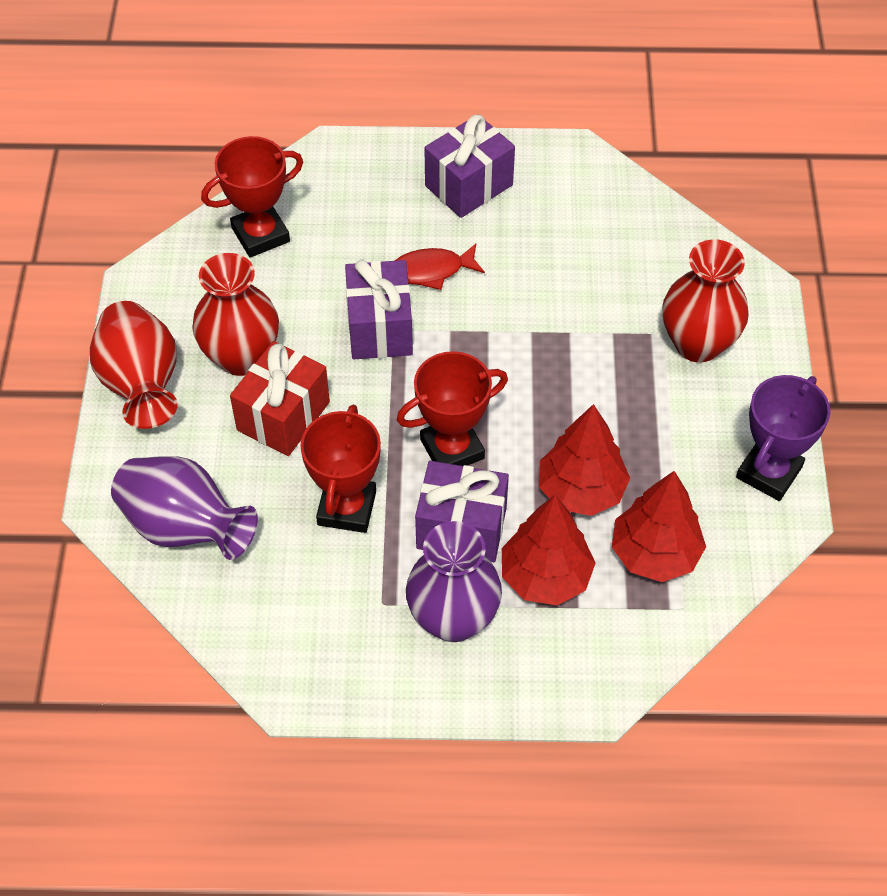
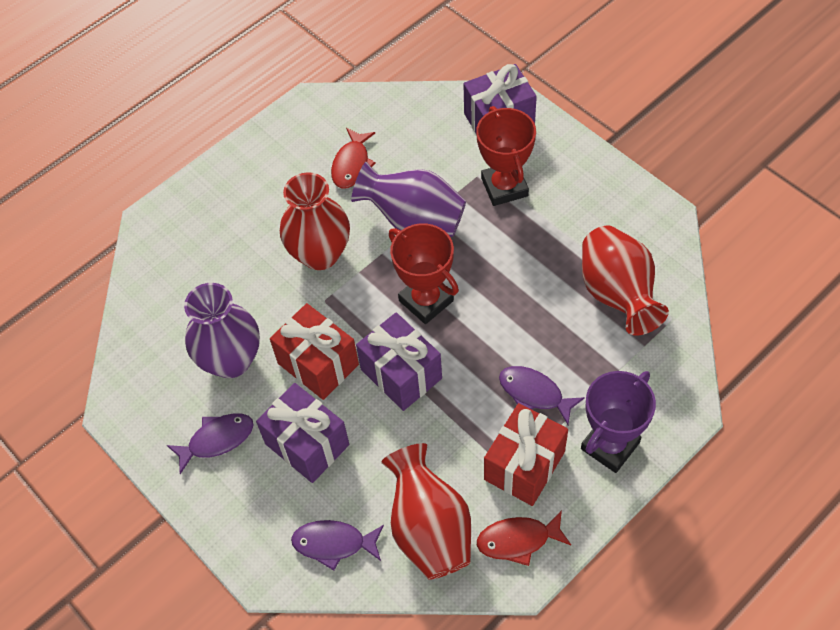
purple fish: none = 0 -> [167,414,254,474] [291,520,384,571] [499,366,585,425] = 3
red fish: [395,244,485,290] = 1 -> [331,128,376,189] [477,510,571,566] = 2
red gift: [230,341,330,456] = 1 -> [270,303,359,400] [484,403,568,506] = 2
red tree: [502,495,596,605] [539,404,630,516] [612,471,706,582] = 3 -> none = 0
red trophy: [201,136,303,257] [300,405,381,533] [397,351,508,466] = 3 -> [389,223,459,324] [476,106,536,206] = 2

